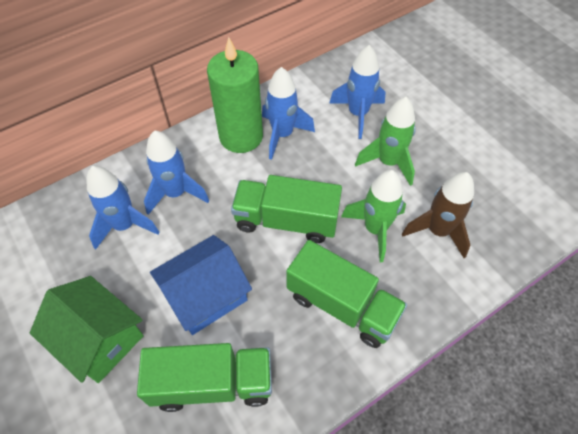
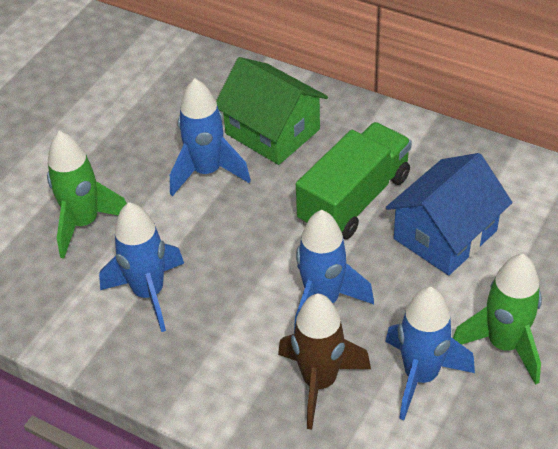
green candle: [207,37,263,153] = 1 -> none = 0
green truck: [137,343,272,412] [231,175,342,243] [286,240,407,348] = 3 -> [296,122,412,239] = 1

